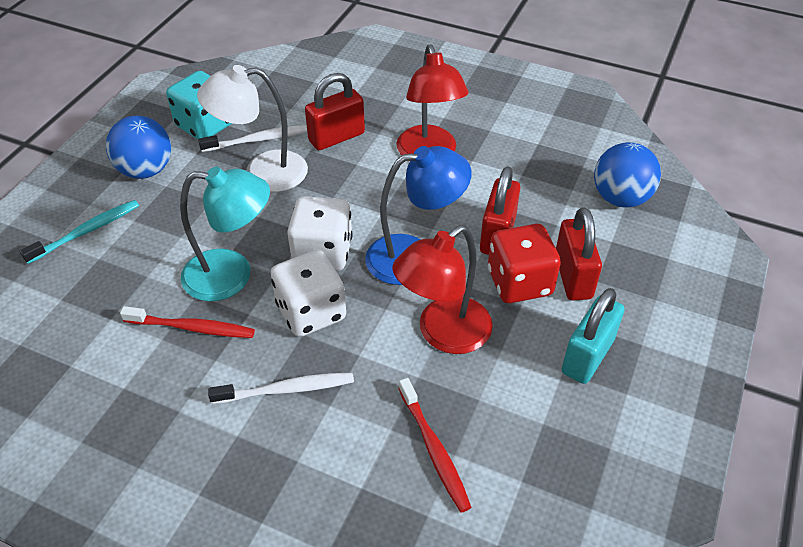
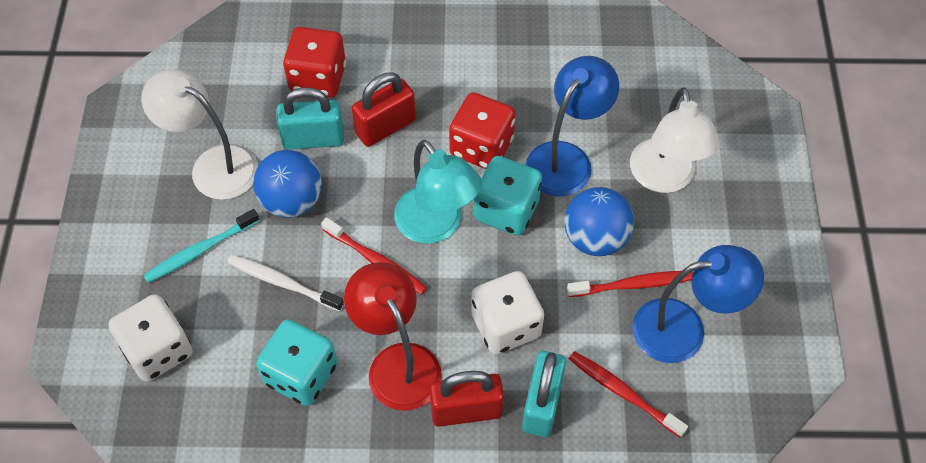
blue lamp: [365,146,472,285] = 1 -> [526,56,619,196] [632,245,764,363] = 2
red dice: [488,224,561,303] = 1 -> [283,27,346,98] [449,92,515,169] = 2
red lamp: [392,225,493,354] [397,44,468,155] = 2 -> [344,262,442,411] = 1
red padlock: [305,73,365,150] [480,166,520,255] [556,207,602,301] = 3 -> [351,72,416,147] [429,371,504,427] = 2
red toothbrush: [120,306,255,338] [398,378,472,513] = 2 -> [321,217,427,295] [567,271,693,297] [569,351,688,438] = 3
turquoise dice: [166,71,232,140] = 1 -> [256,319,337,406] [474,156,542,236] = 2
turquoise padlock: [562,288,625,384] = 1 -> [277,87,344,150] [522,351,566,437] = 2
white lamp: [197,65,308,192] = 1 -> [141,69,258,200] [630,87,720,193] = 2
white toothbrush: [198,125,307,152] [208,373,354,404] = 2 -> [227,255,344,311] = 1

